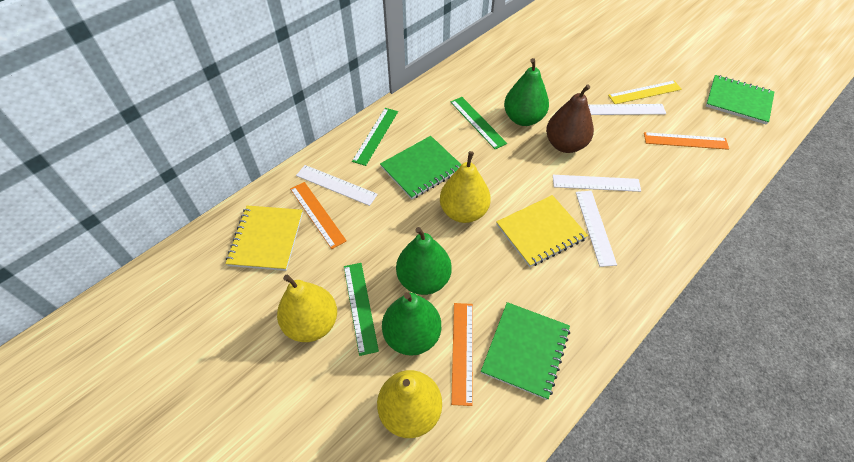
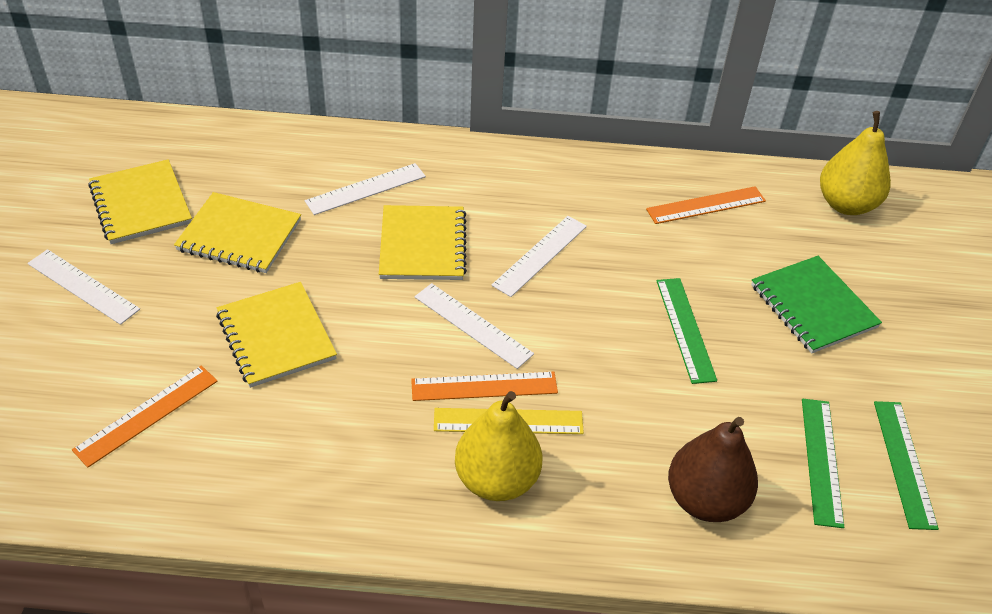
green notebook: [380,136,462,199] [481,302,570,400] [706,75,774,124] = 3 -> [751,256,882,354] = 1
green pear: [382,292,441,356] [396,227,452,295] [504,58,549,126] = 3 -> none = 0
yellow notebook: [225,206,303,271] [496,195,588,267] = 2 -> [88,159,192,244] [174,192,301,273] [216,282,337,388] [379,205,467,280] = 4
yellow pear: [277,274,337,342] [377,370,442,438] [440,151,491,223] = 3 -> [455,391,542,501] [820,111,891,215] = 2

